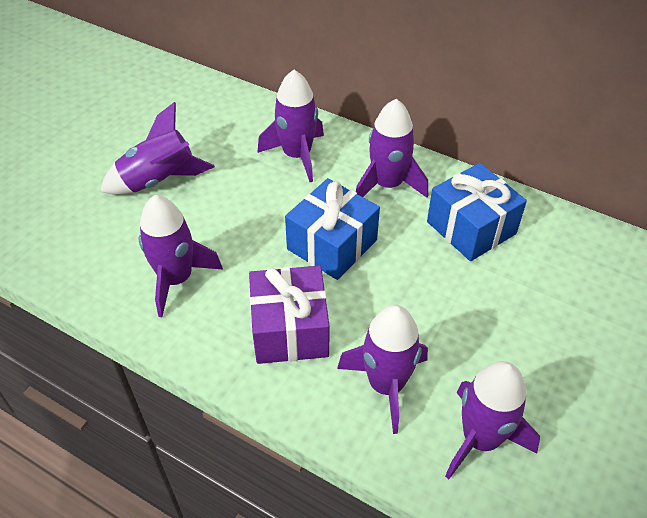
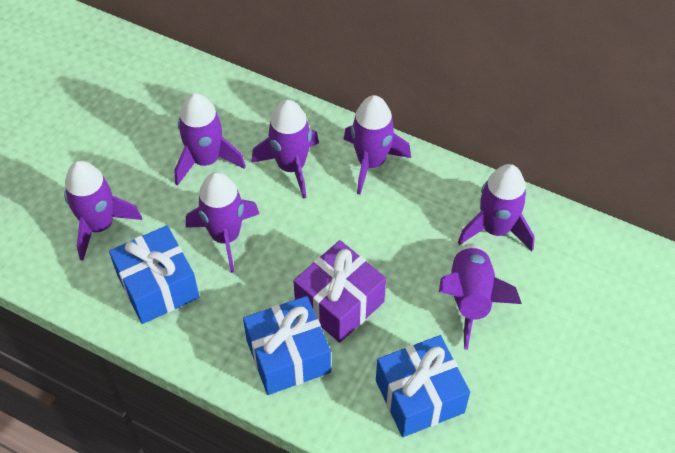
blue gift: [285,178,380,280] [427,163,527,261] = 2 -> [109,225,199,324] [243,296,331,395] [376,335,470,437] = 3
purple rocket: [100,102,215,195] [138,195,223,317] [257,70,324,182] [337,305,428,434] [356,99,428,198] [445,361,540,479] = 6 -> [64,160,142,261] [174,93,246,186] [186,172,259,273] [251,99,319,199] [343,95,411,195] [439,243,522,350] [458,164,535,251] = 7

